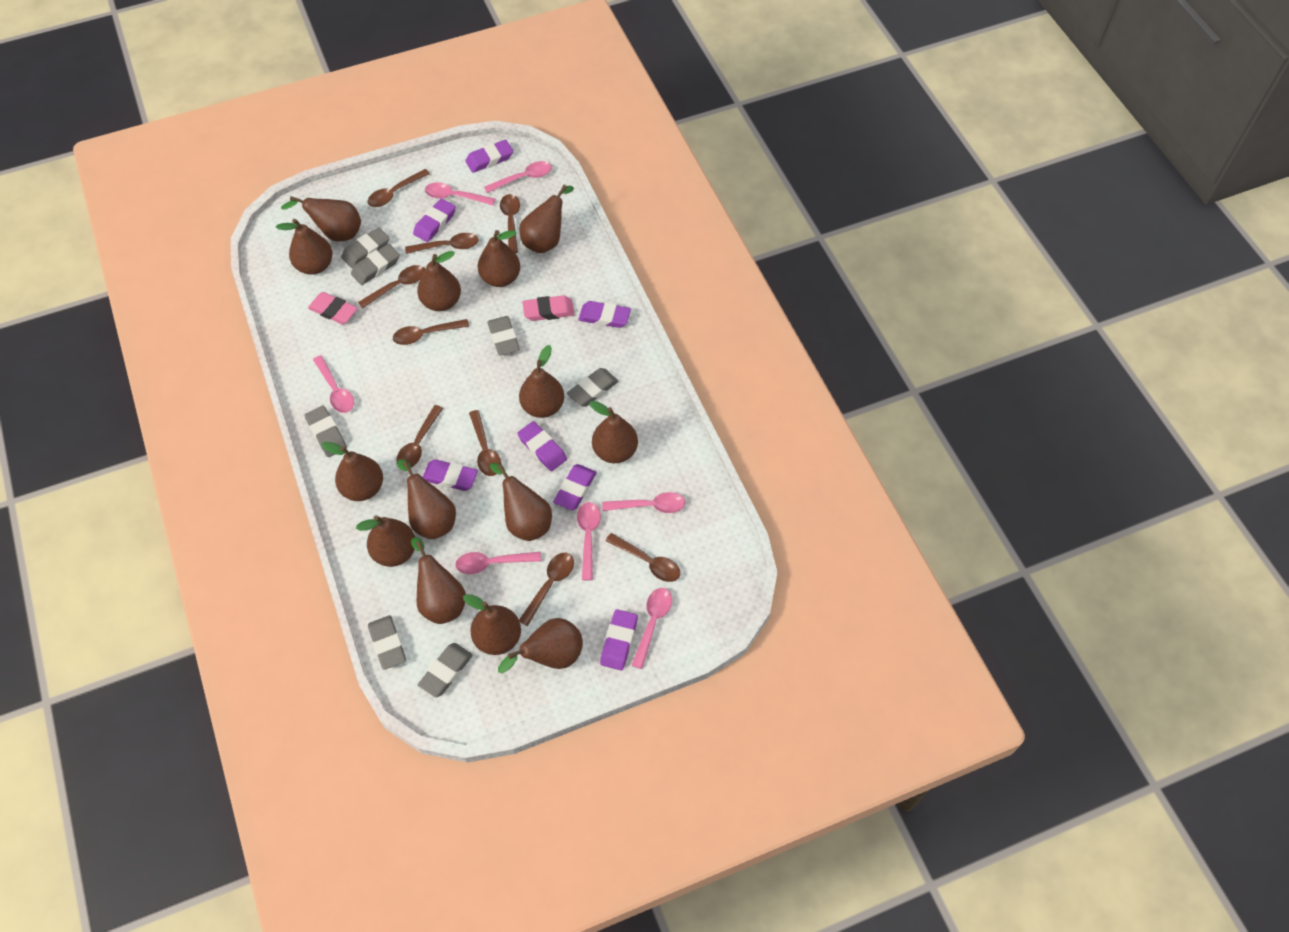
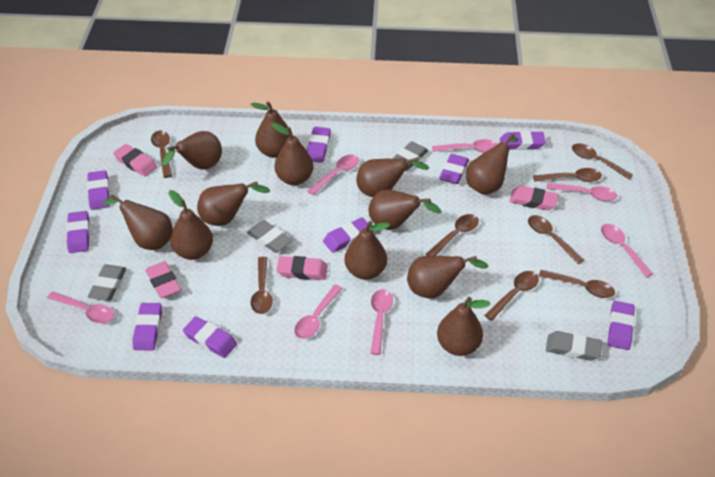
brown pear: [276,219,333,275] [281,196,361,241] [322,442,383,501] [356,515,415,567] [397,459,456,539] [411,537,466,624] [417,251,461,311] [463,594,521,655] [478,230,520,287] [490,463,552,541] [498,618,583,673] [519,185,574,253] [519,345,564,418] [589,401,638,463] = 14 -> [102,194,173,250] [162,131,222,170] [168,190,213,260] [197,181,270,226] [250,101,290,158] [272,123,314,185] [345,221,390,280] [356,157,429,197] [369,189,441,230] [407,256,488,299] [437,297,490,356] [466,133,519,195] = 12
brown spoon: [358,265,425,309] [368,169,430,207] [393,319,469,345] [396,405,443,468] [405,233,479,254] [469,410,501,476] [500,194,520,253] [519,553,574,626] [605,533,680,582] = 9 -> [151,131,172,178] [251,257,273,314] [426,214,479,256] [484,271,539,321] [528,215,584,264] [533,168,602,182] [539,270,615,298] [572,143,633,179] = 8
grey eraser: [305,406,347,457] [341,227,390,268] [351,244,400,285] [368,615,406,670] [418,643,473,697] [487,316,520,356] [567,368,619,407] = 7 -> [88,264,126,301] [247,220,293,253] [392,141,428,171] [546,331,602,361] = 4
pink eraser: [308,292,358,324] [522,295,574,321] = 2 -> [113,144,157,177] [145,261,181,298] [276,256,328,280] [509,186,559,210] = 4
purple eraser: [413,199,456,242] [423,459,478,491] [465,140,513,173] [517,421,567,471] [553,464,597,511] [579,301,631,328] [600,609,638,670] = 7 -> [66,211,90,253] [87,170,110,210] [132,303,162,350] [183,316,237,358] [306,127,331,163] [323,217,371,253] [439,154,469,184] [500,131,546,150] [608,301,635,350] = 9

